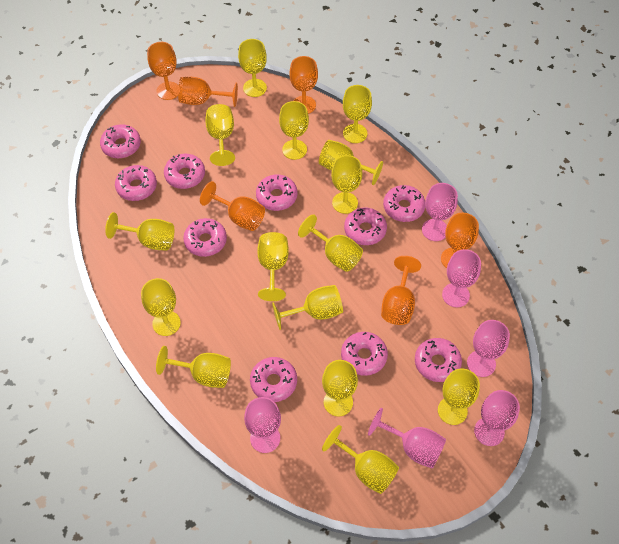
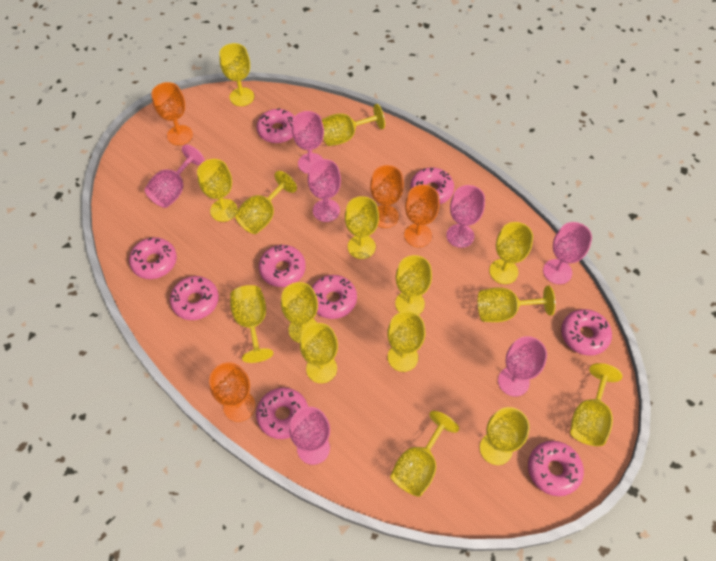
orange goblet: [147,42,179,100] [178,77,238,107] [200,181,265,231] [290,56,318,114] [381,256,421,325] [441,213,479,268] = 6 -> [151,82,193,145] [209,362,255,422] [370,165,404,228] [404,184,439,247] = 4
pink donut: [100,124,141,159] [115,165,157,201] [164,154,205,189] [183,218,227,257] [250,357,297,402] [256,174,298,211] [341,332,388,376] [344,208,387,245] [383,185,425,222] [415,338,462,382] = 10 -> [129,237,177,279] [170,276,219,320] [256,388,308,439] [257,108,295,143] [259,244,306,287] [312,275,357,319] [410,167,454,204] [528,441,584,496] [561,309,612,356] = 9
pink goblet: [244,397,281,453] [368,408,446,468] [422,183,458,241] [442,249,481,307] [467,320,510,377] [474,390,520,446] = 6 -> [144,145,205,208] [289,407,330,465] [292,111,324,174] [308,159,341,222] [446,185,485,248] [498,336,547,397] [543,222,592,284] = 7

